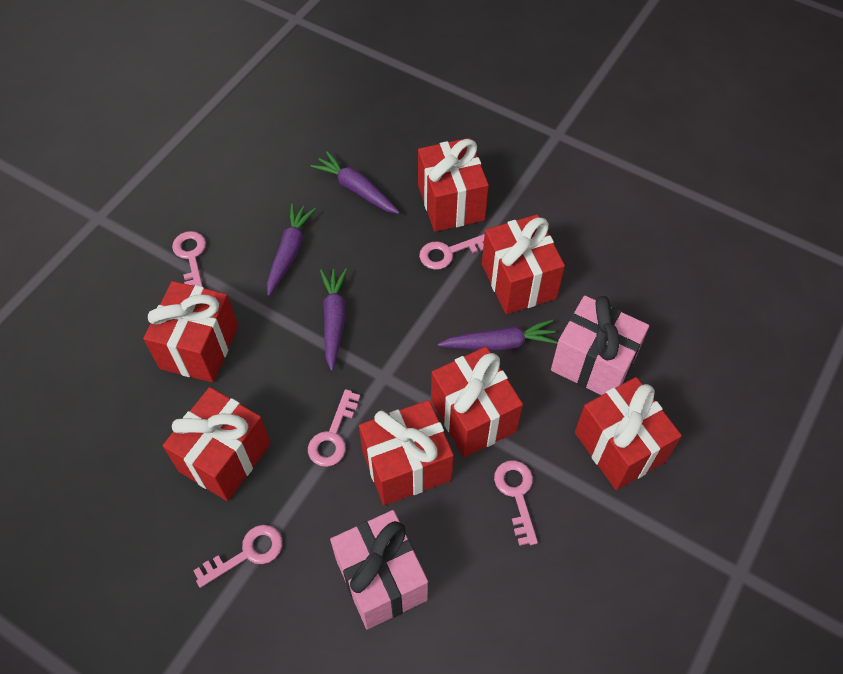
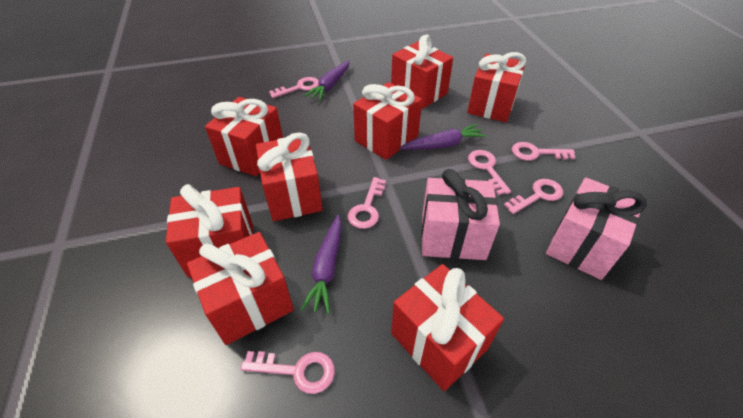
pink key: [172,231,206,287] [193,525,282,588] [308,389,360,467] [419,234,485,270] [494,460,538,546] = 5 -> [241,351,335,394] [269,77,319,98] [348,177,386,229] [468,150,511,195] [504,179,563,214] [512,142,576,161] = 6
purple carrot: [267,203,316,296] [311,152,400,214] [320,268,347,371] [437,319,558,351] = 4 -> [300,215,342,314] [304,61,350,101] [400,124,486,150] = 3
red gift: [143,281,238,382] [163,387,271,501] [359,400,454,505] [418,138,489,232] [431,347,523,457] [482,214,565,314] [575,377,682,490] = 7 -> [166,184,253,278] [187,232,294,345] [205,97,283,176] [256,132,323,221] [353,82,422,160] [391,35,453,108] [391,264,504,391] [467,52,527,122] = 8

